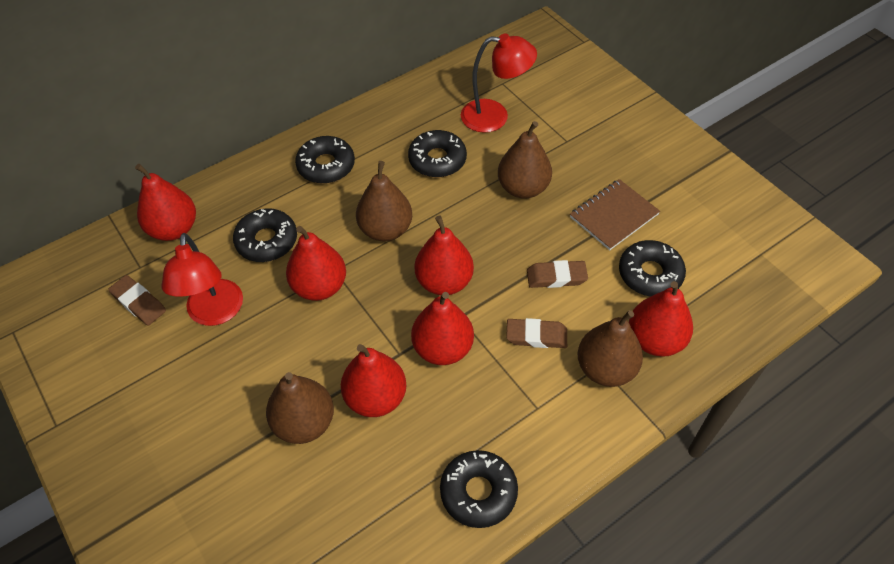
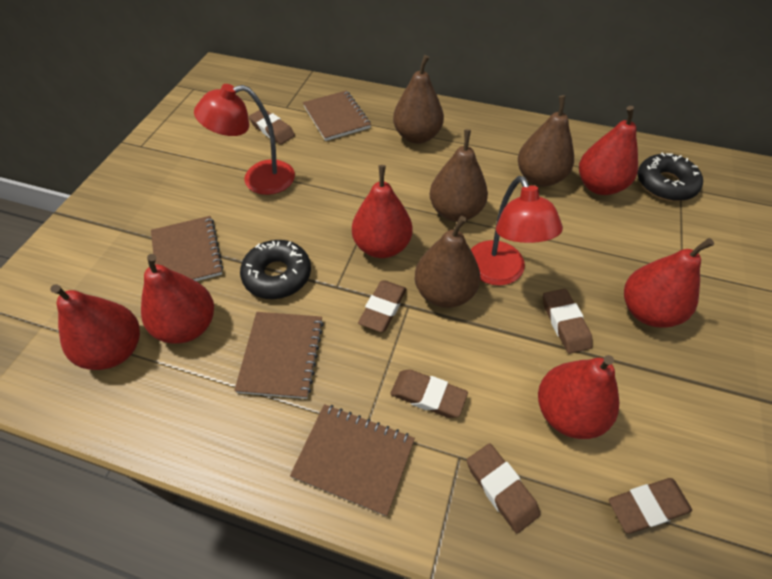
black donut: [233,208,297,262] [295,136,355,184] [408,130,467,177] [440,450,518,528] [619,240,686,297] = 5 -> [240,240,311,299] [638,153,703,201] = 2
brown eraser: [108,275,166,326] [506,318,567,348] [527,260,588,288] = 3 -> [249,110,295,144] [358,280,406,332] [391,369,468,418] [467,443,540,534] [543,289,593,354] [609,478,692,534] = 6
brown notebook: [570,179,660,250] = 1 -> [151,216,223,281] [234,312,324,399] [290,404,415,516] [303,90,371,141] = 4

